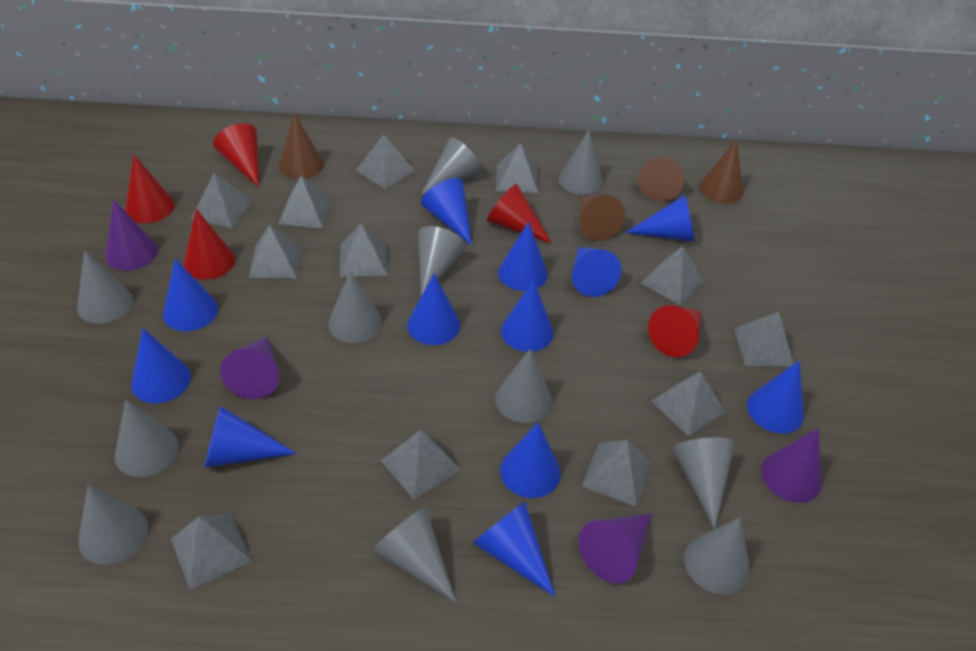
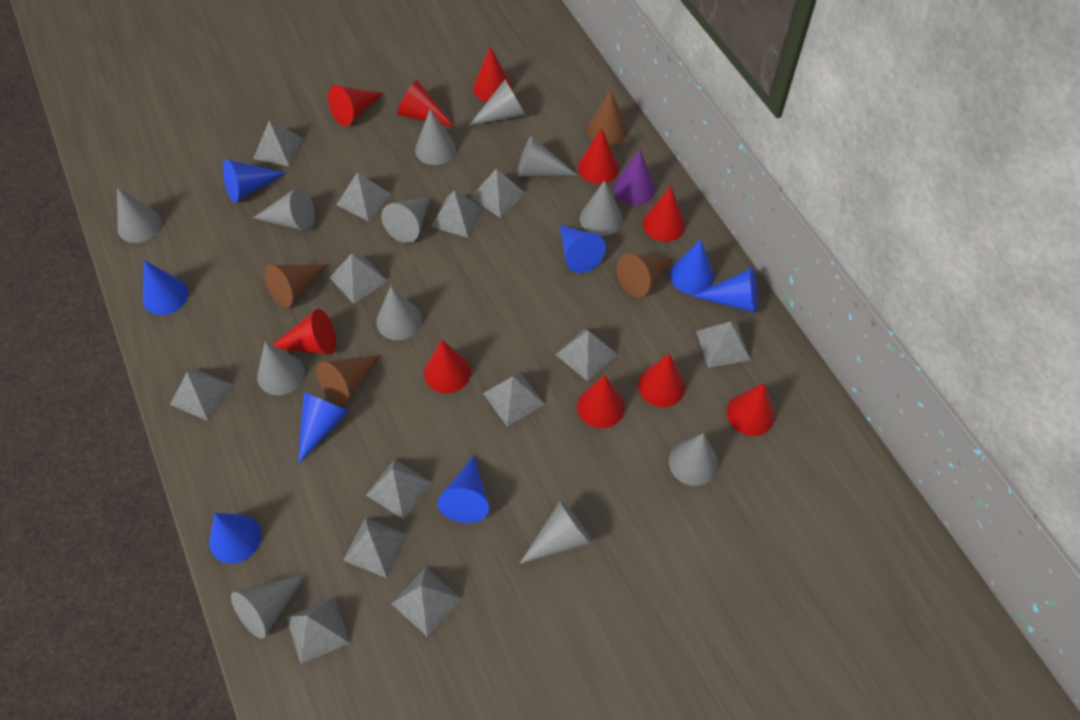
blue cone: [131,328,191,403] [163,258,218,331] [205,406,297,468] [407,273,460,345] [421,178,472,245] [473,502,556,597] [498,222,548,291] [500,422,561,498] [501,280,554,352] [572,247,622,297] [625,195,695,242] [747,361,804,434] = 12 -> [143,260,189,315] [209,513,261,563] [223,159,286,203] [298,392,349,464] [438,455,489,523] [560,225,606,273] [670,239,714,295] [692,267,758,313] = 8
grey cone: [77,250,133,324] [79,485,148,565] [115,400,179,477] [328,271,382,343] [372,507,456,603] [418,226,466,296] [421,137,481,195] [495,349,552,423] [559,130,603,195] [673,438,735,529] [684,518,750,594] = 11 -> [117,187,162,243] [231,573,308,639] [253,187,315,231] [257,341,305,395] [376,286,422,340] [381,197,431,243] [415,109,456,165] [468,80,525,126] [517,136,578,177] [519,500,592,564] [580,180,623,236] [669,433,718,486] = 12
grey pyramid: [171,513,252,590] [191,173,252,228] [248,225,302,279] [278,176,332,229] [340,224,388,277] [356,135,415,189] [381,430,461,500] [496,143,538,193] [582,440,652,507] [641,246,704,305] [651,371,726,437] [734,312,794,366] = 12 -> [170,369,233,421] [253,120,304,166] [286,597,350,664] [329,254,388,304] [336,172,392,221] [343,517,409,578] [366,459,432,520] [391,567,462,637] [431,190,483,238] [470,168,526,218] [483,372,545,427] [555,328,617,381] [696,322,750,368] = 13
purple cone: [105,199,158,270] [220,337,280,399] [579,514,652,583] [761,428,822,503] = 4 -> [614,149,656,205] = 1
red cone: [125,155,175,223] [183,209,235,280] [213,123,259,187] [487,184,552,244] [648,305,702,357] = 5 -> [272,309,336,355] [328,85,384,126] [397,80,455,127] [424,340,471,393] [473,47,512,102] [577,375,625,428] [578,128,619,184] [638,354,685,407] [643,186,686,242] [727,383,775,436] = 10

